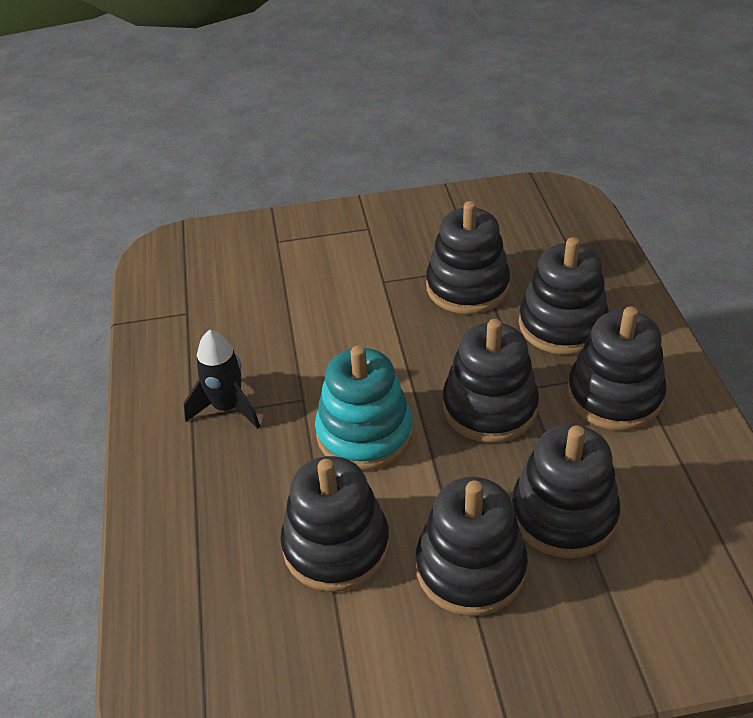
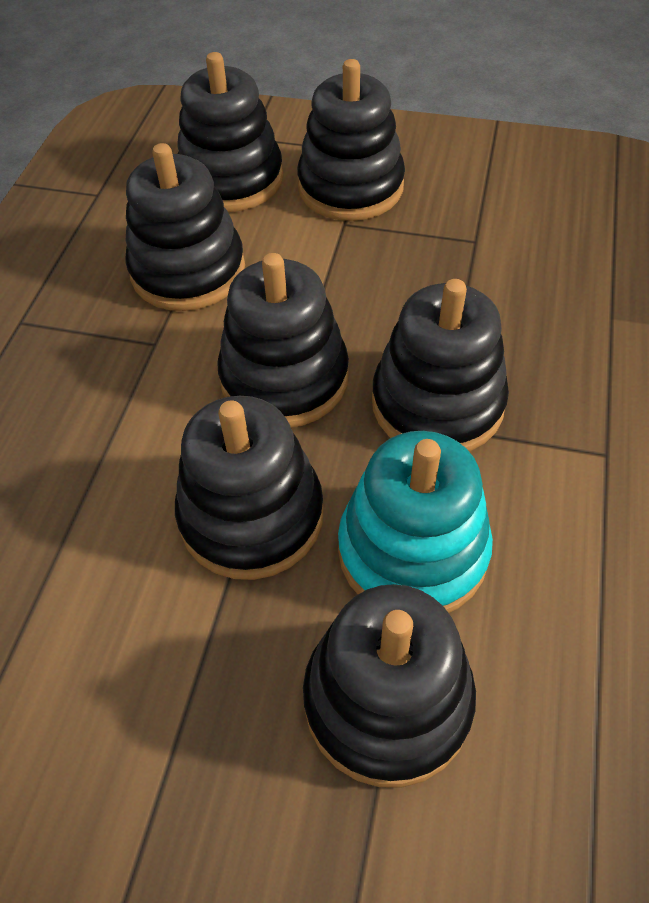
black rocket: [184,330,260,429] = 1 -> none = 0

